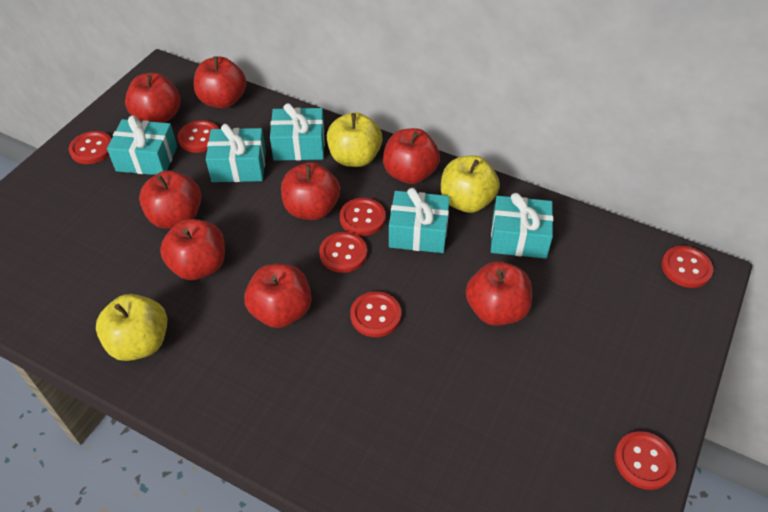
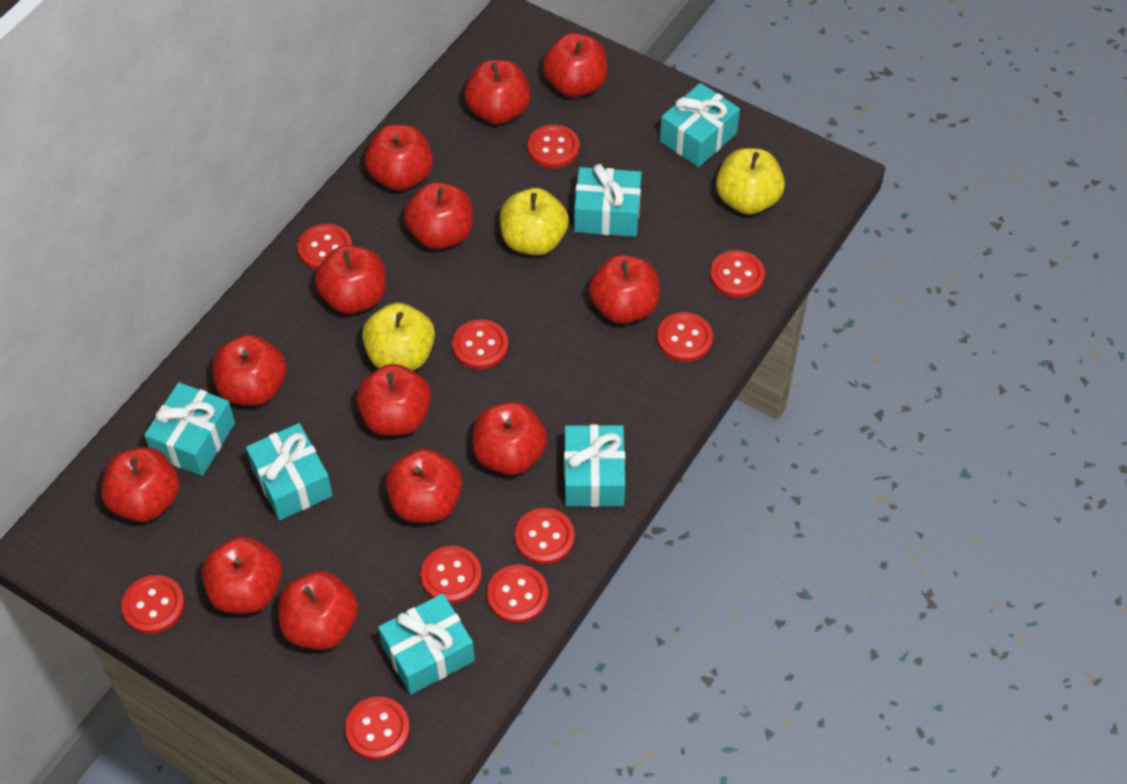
red apple: [125,73,180,123] [139,171,201,229] [160,219,225,280] [194,56,246,108] [244,264,312,328] [281,162,340,220] [383,128,440,184] [466,261,532,326] = 8 -> [101,447,179,522] [202,536,282,613] [212,335,286,406] [278,571,358,650] [315,245,386,314] [356,364,431,436] [365,125,433,191] [385,449,462,523] [404,182,473,250] [464,60,531,124] [472,402,547,475] [543,33,607,97] [589,255,660,324] = 13
red button: [69,131,112,164] [178,120,219,153] [319,232,367,273] [340,198,386,236] [350,291,401,337] [614,431,676,490] [662,246,713,288] = 7 -> [121,575,185,634] [298,224,352,270] [345,696,410,760] [420,546,482,604] [452,319,508,369] [487,565,548,623] [514,508,575,564] [528,124,579,168] [657,312,713,362] [710,250,765,298] = 10
turquoise gift: [107,115,177,175] [206,124,266,182] [270,103,325,161] [389,188,450,253] [491,193,553,259] = 5 -> [144,382,235,476] [246,423,333,520] [378,593,475,695] [564,424,625,507] [574,164,642,237] [660,83,740,167] = 6

